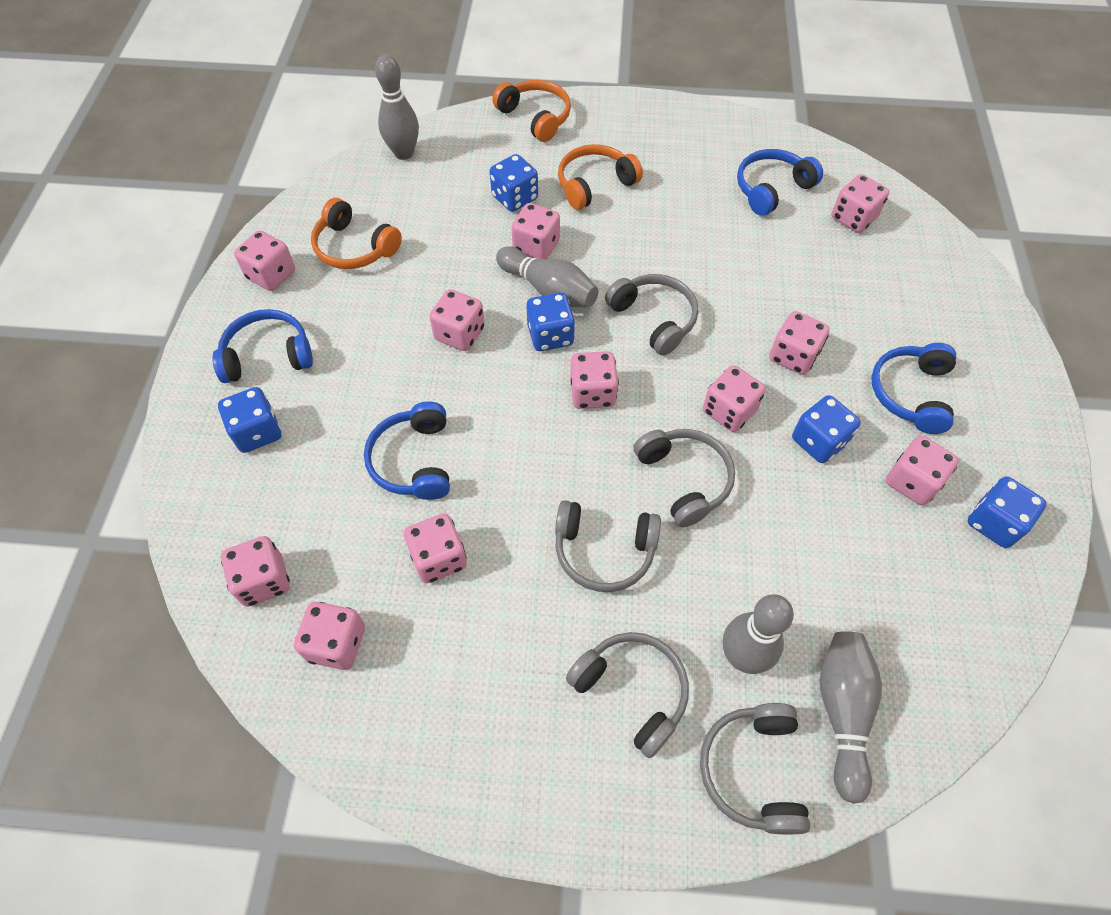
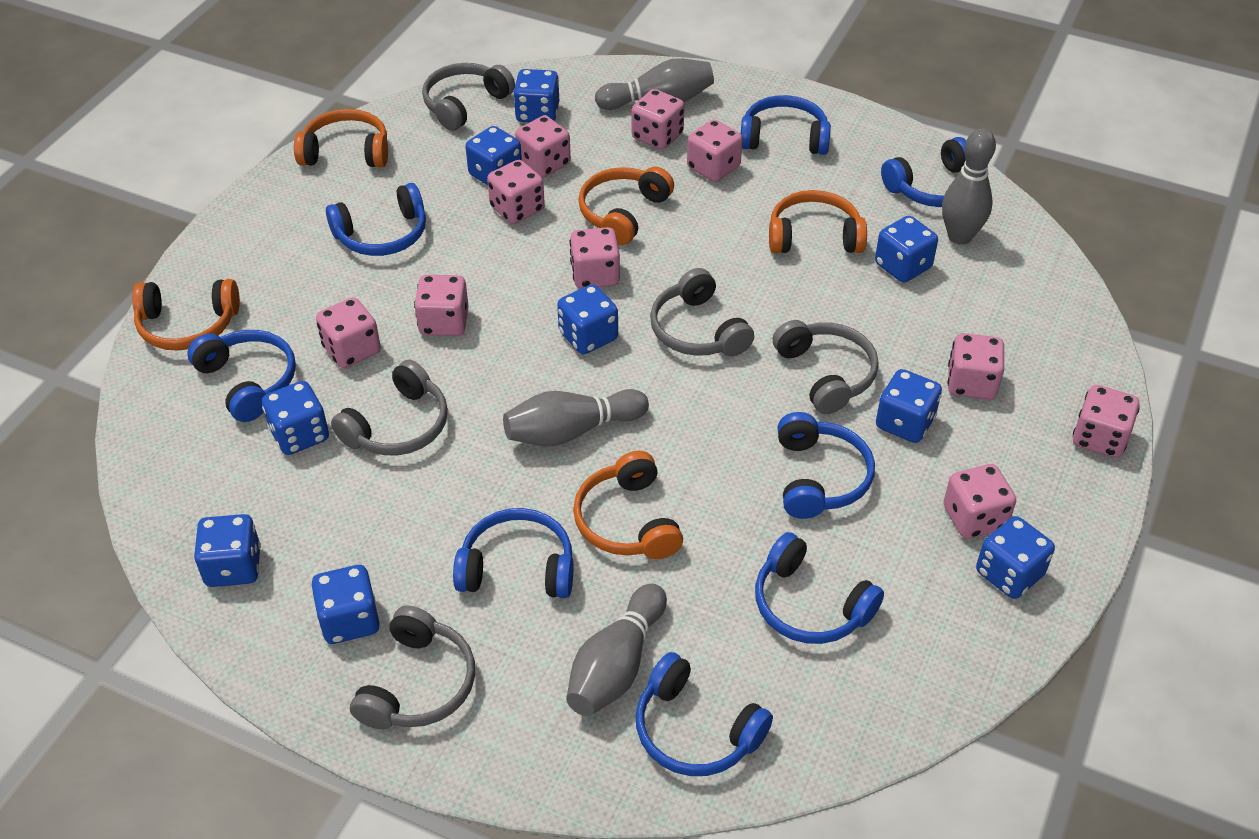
blue dice: [218,387,281,453] [490,154,538,212] [526,293,575,351] [792,395,861,463] [967,476,1047,548] = 5 -> [194,514,261,587] [262,381,329,455] [311,565,380,644] [465,126,522,185] [513,69,559,122] [557,284,618,354] [875,216,938,283] [876,369,942,443] [976,516,1055,599] = 9
blue headphones: [212,309,313,383] [364,401,450,500] [737,149,823,216] [871,343,956,434] = 4 -> [187,330,296,422] [326,183,426,256] [453,508,574,598] [636,652,773,776] [741,95,831,155] [755,532,884,644] [777,412,875,519] [881,137,966,207] = 8
orange headphones: [311,198,402,269] [492,80,571,142] [558,144,643,210] = 3 -> [132,279,240,351] [294,109,388,168] [573,451,683,559] [578,167,674,245] [769,190,867,253] = 5
pink dice: [221,536,290,607] [234,231,295,291] [294,602,365,670] [404,513,467,583] [429,289,485,351] [511,203,560,259] [570,351,619,409] [703,365,766,432] [769,311,830,375] [832,174,889,233] [886,436,959,505] = 11 -> [316,297,381,368] [414,275,469,336] [487,160,545,224] [515,116,571,178] [570,227,620,289] [632,89,685,150] [687,119,743,182] [944,464,1016,539] [947,333,1004,400] [1073,385,1140,458] = 10

